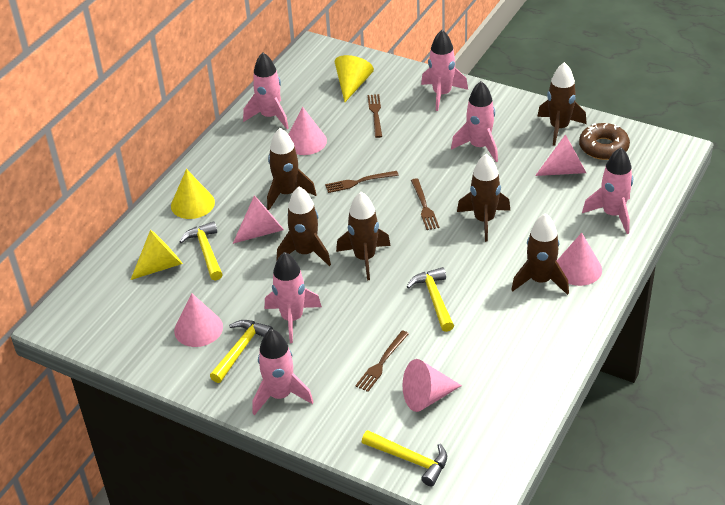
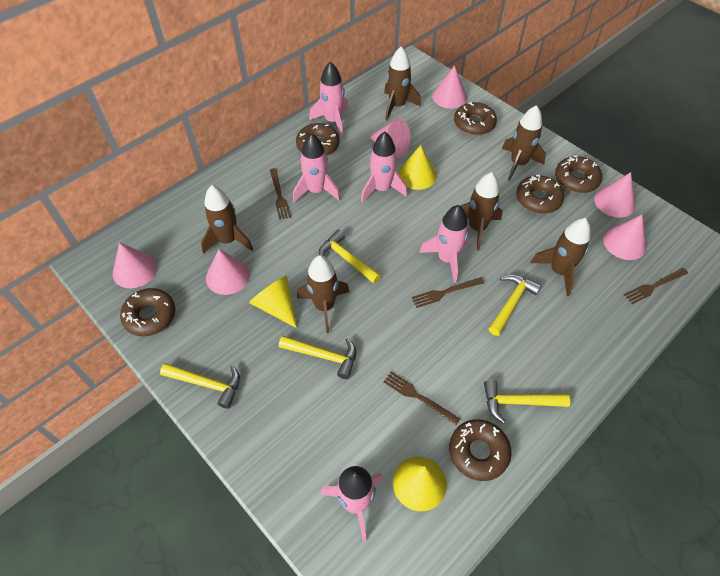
brown donut: [579,123,630,160] = 1 -> [120,288,176,336] [296,123,339,156] [449,419,512,481] [454,102,497,135] [516,175,564,214] [555,155,602,193] = 6
pink rocket: [243,52,289,129] [253,329,313,415] [265,252,322,343] [421,30,468,111] [451,81,498,162] [582,148,633,234] = 6 -> [293,133,340,202] [309,62,349,137] [321,466,383,542] [361,131,408,202] [419,205,469,283] = 5
yellow hammer: [179,221,223,281] [210,320,273,383] [362,430,447,486] [407,267,454,332] = 4 -> [160,363,240,409] [279,335,356,379] [319,230,381,284] [484,380,570,424] [489,274,542,336] = 5

